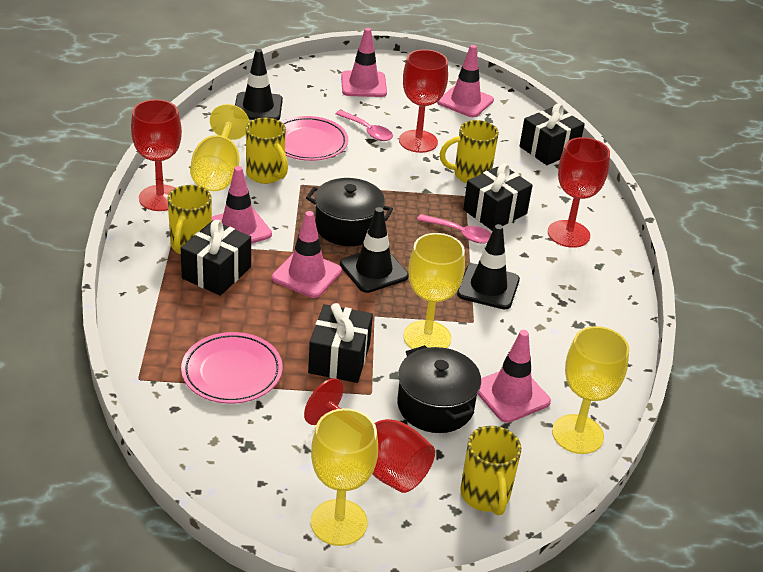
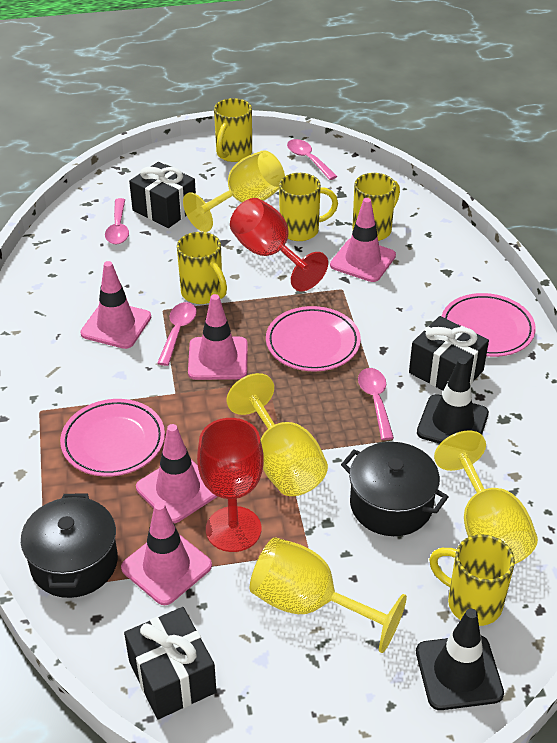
black gift: [180,220,251,296] [308,303,373,383] [463,163,533,231] [520,103,585,165] = 4 -> [124,607,217,719] [129,162,196,228] [409,316,489,391] = 3
black traffic cone: [235,49,283,120] [340,207,409,293] [457,224,520,309] = 3 -> [416,609,504,710] [417,358,489,443] = 2
pink plate: [181,332,282,404] [281,116,348,161] = 2 -> [60,399,165,477] [266,306,361,372] [441,293,536,357] = 3
pink spoon: [335,110,393,141] [417,214,492,244] = 2 -> [105,198,129,245] [157,302,197,366] [287,139,337,180] [358,368,394,440] = 4
red goblet: [131,99,182,211] [304,378,435,493] [399,49,448,153] [548,137,610,248] = 4 -> [197,418,264,552] [230,198,328,291] = 2
yellow mug: [168,185,212,254] [246,118,288,184] [440,120,499,183] [460,426,521,515] = 4 -> [177,232,227,304] [214,98,252,162] [279,173,338,241] [352,173,400,241] [429,534,515,626] = 5

